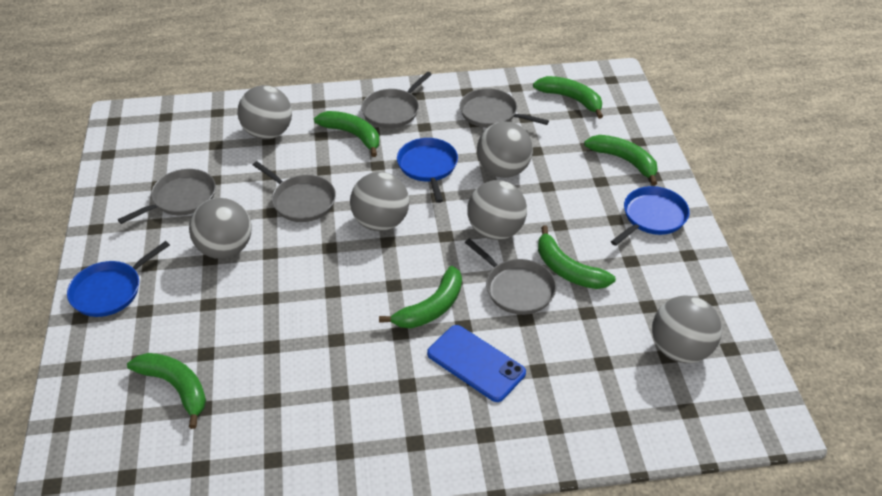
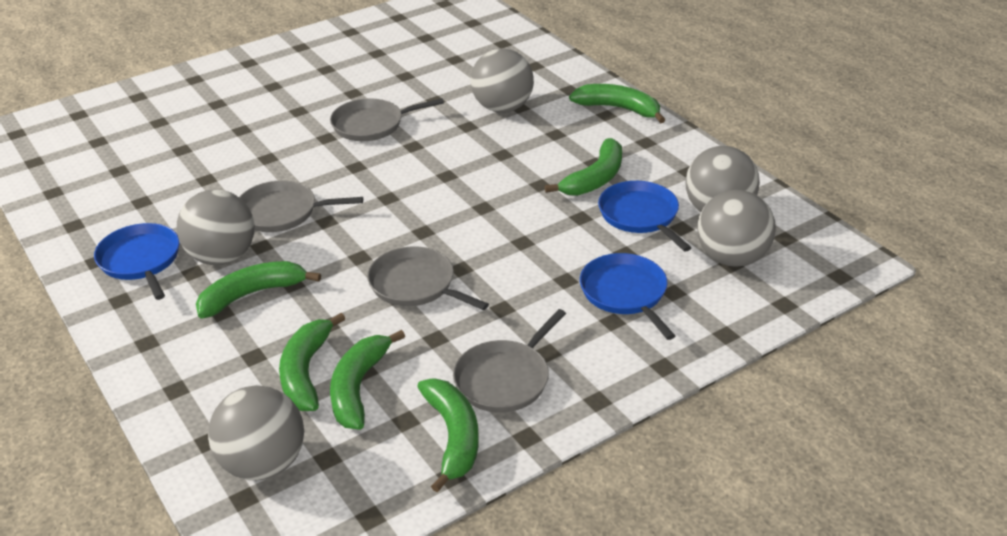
blue phone: [427,325,526,402] = 1 -> none = 0
grey ball: [189,198,252,259] [238,85,292,139] [350,172,409,231] [467,180,527,240] [477,122,533,178] [652,295,722,363] = 6 -> [177,189,255,265] [208,385,304,480] [471,48,534,113] [685,146,760,212] [697,190,776,267] = 5
grey pan: [118,169,216,224] [253,161,336,222] [361,72,432,128] [460,88,549,128] [465,239,556,315] = 5 -> [239,180,363,232] [330,98,444,141] [367,246,489,310] [453,309,566,413] = 4

